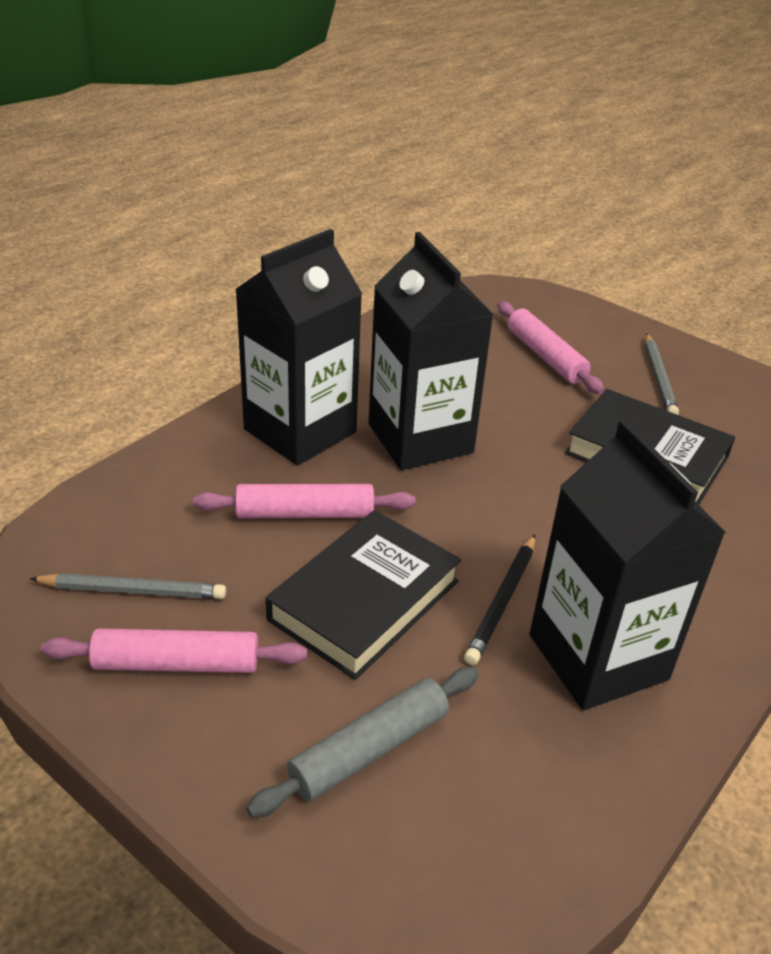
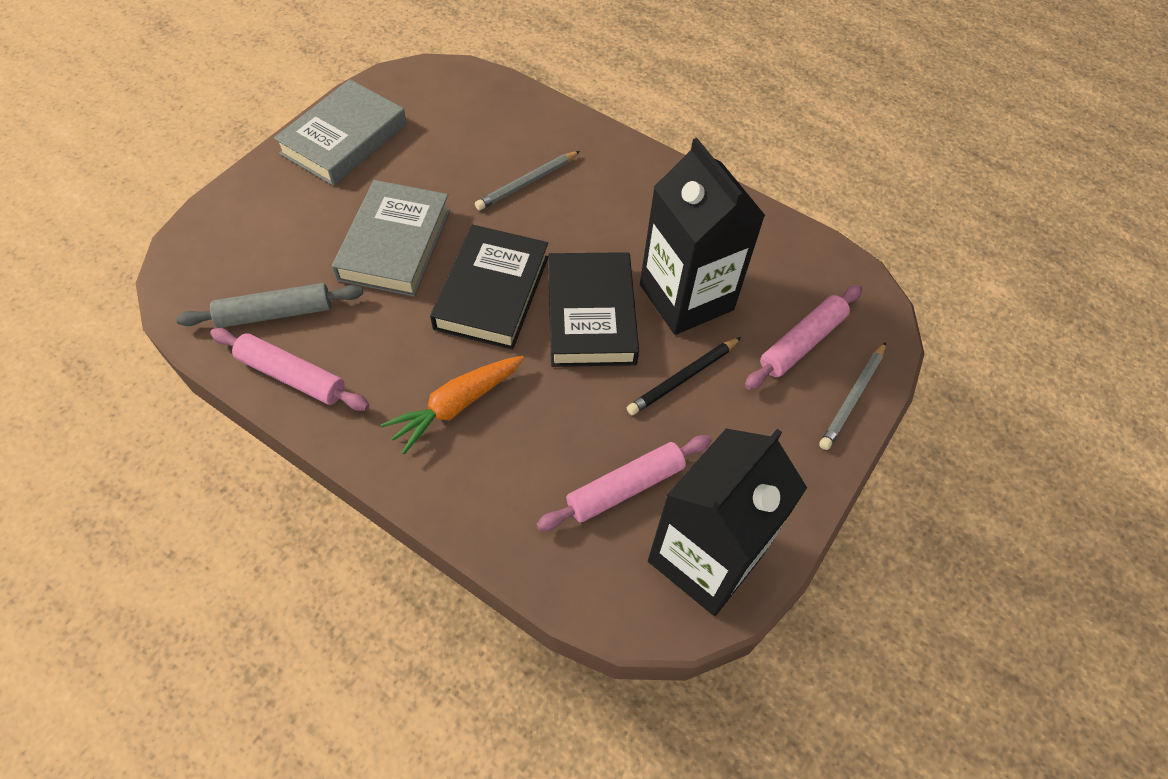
black carton: [235,229,362,466] [369,232,494,470] [530,419,726,710] = 3 -> [640,138,766,335] [648,428,807,616] = 2
grey book: none = 0 -> [274,79,407,186] [332,180,450,297] = 2
orange carrot: none = 0 -> [381,356,524,454] = 1

